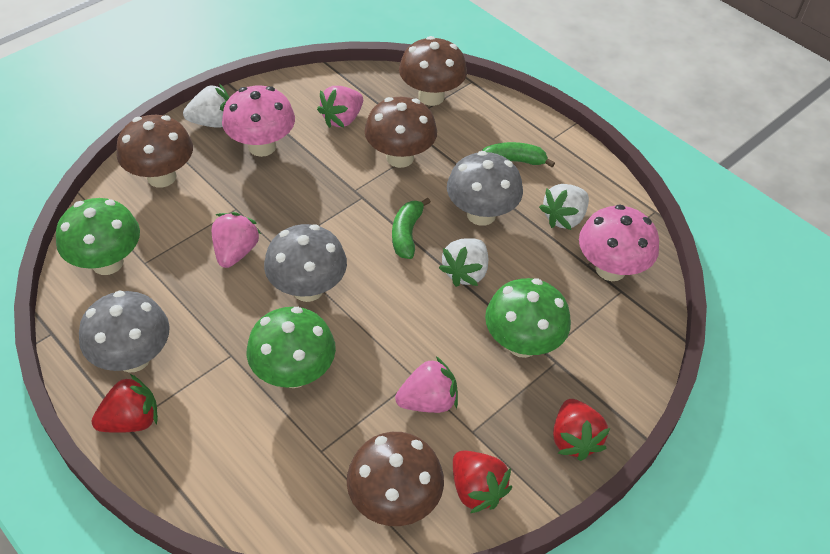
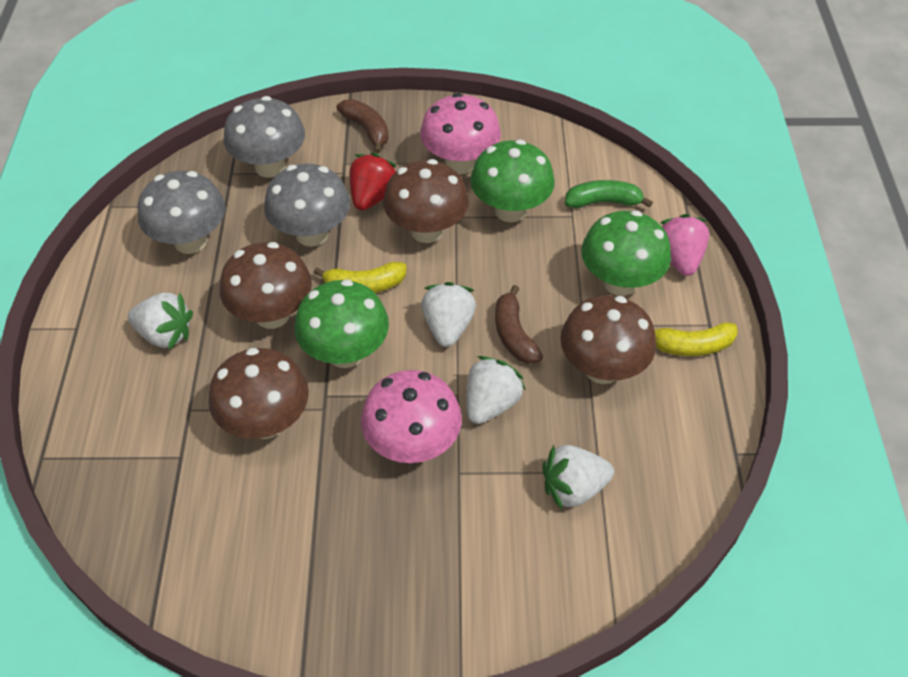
brown banana: none = 0 -> [337,99,389,153] [495,285,543,364] = 2
green banana: [392,197,431,259] [482,142,555,167] = 2 -> [565,180,653,208] = 1
pink strawberry: [212,212,261,268] [317,86,363,128] [395,356,458,413] = 3 -> [660,214,709,276] = 1
red strawberry: [92,374,158,433] [453,451,512,513] [553,399,610,461] = 3 -> [350,153,396,210] = 1
white strawberry: [183,84,230,128] [439,238,488,287] [539,184,589,230] = 3 -> [128,293,193,350] [421,282,476,347] [466,356,526,424] [542,445,614,510] = 4
yellow banana: none = 0 -> [314,262,407,293] [655,322,738,356] = 2

